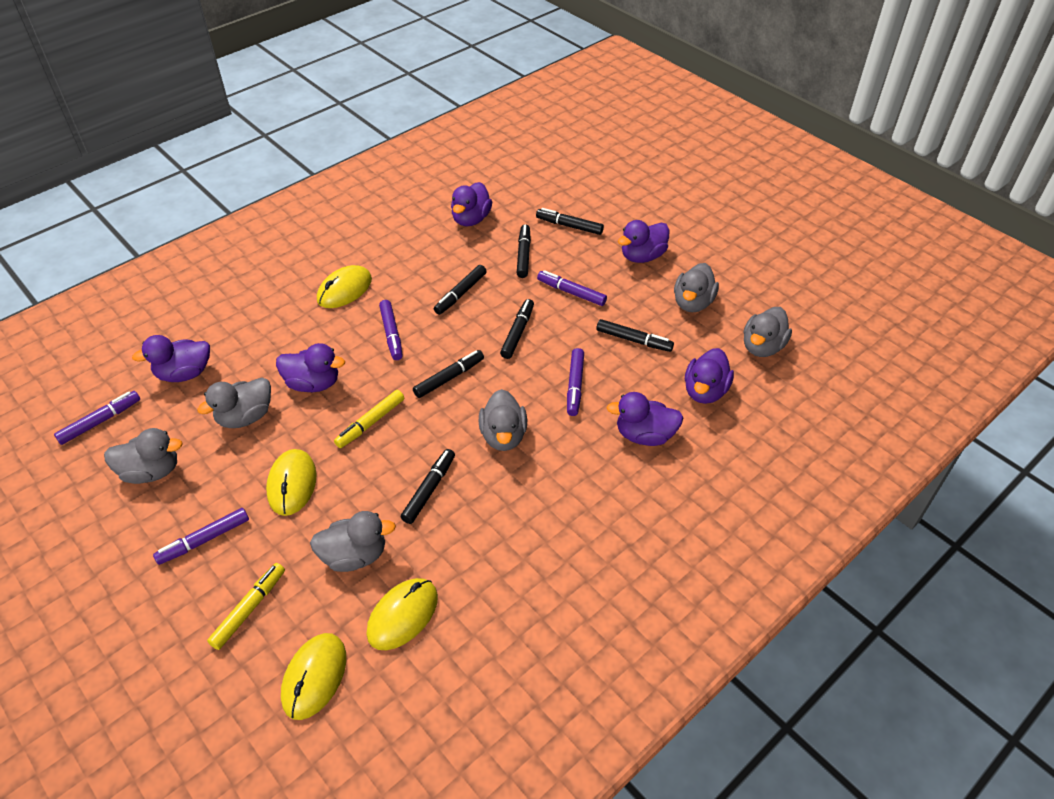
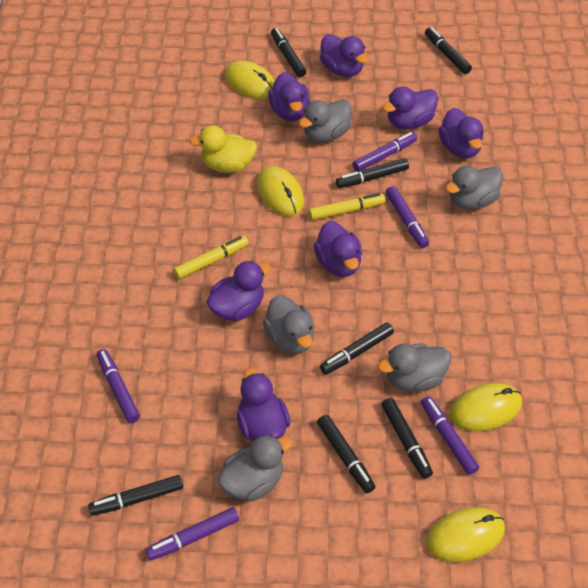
grey duck: [104,428,183,484] [197,378,271,428] [310,511,396,572] [478,389,527,451] [674,263,719,312] [744,307,792,357] = 6 -> [217,435,292,502] [263,295,315,354] [298,99,352,142] [378,344,451,392] [445,166,503,210] = 5
purple duck: [132,335,210,382] [276,343,345,392] [451,182,492,226] [607,392,684,446] [618,220,669,263] [685,348,734,404] = 6 -> [206,261,271,321] [237,368,290,441] [268,72,310,121] [314,221,362,277] [320,34,368,77] [382,86,438,129] [438,108,483,158] = 7
yellow duck: none = 0 -> [189,125,257,173] = 1

